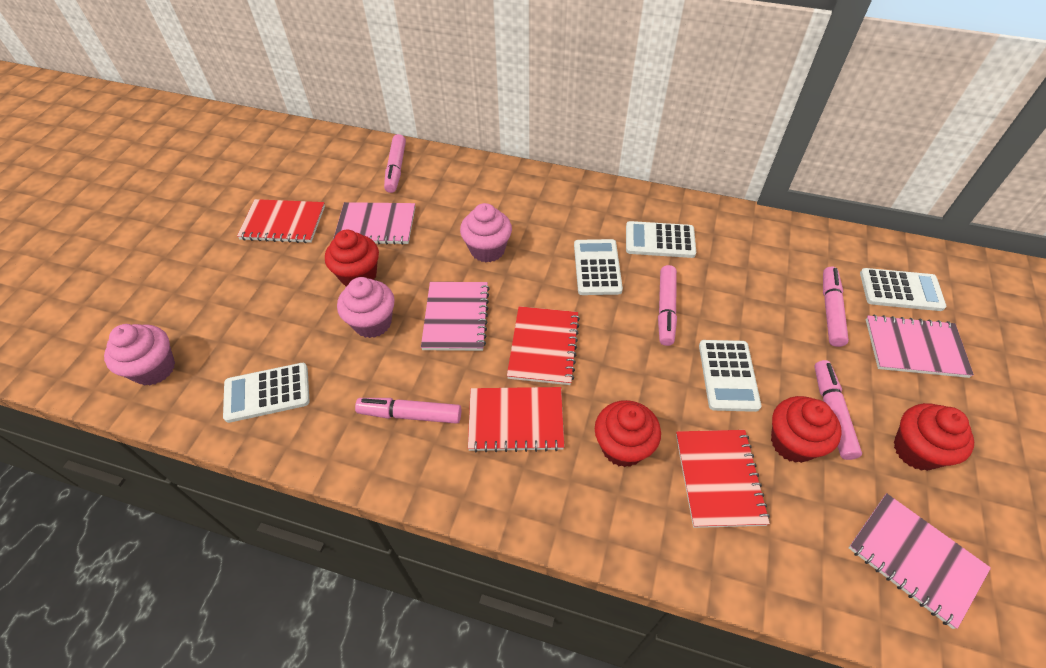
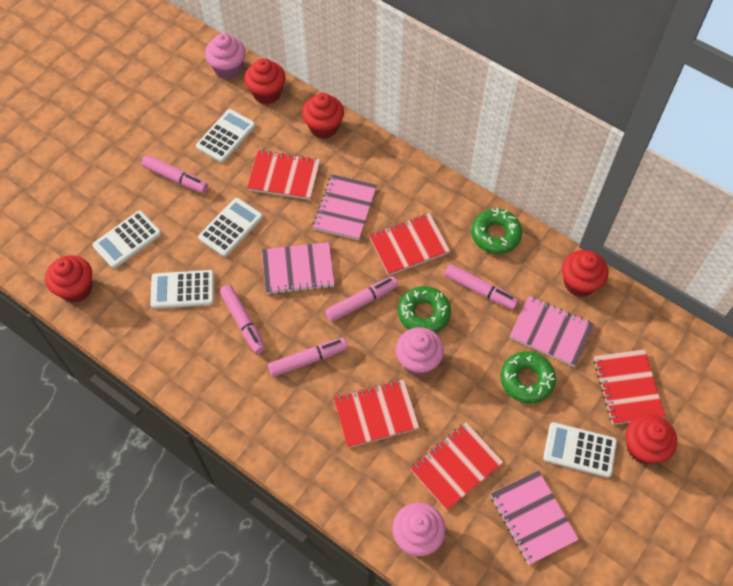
green donut: none = 0 -> [398,286,451,333] [471,208,522,254] [501,351,556,403] = 3
red cupcake: [325,230,379,287] [595,400,661,467] [771,396,842,463] [894,403,974,471] = 4 -> [45,255,92,303] [244,58,285,104] [302,93,344,139] [562,250,608,297] [626,414,677,464] = 5
red notebook: [237,199,325,243] [468,387,564,452] [507,306,580,385] [676,430,770,528] = 4 -> [247,150,320,200] [334,379,420,448] [369,213,450,276] [410,422,503,511] [593,349,665,425] = 5

